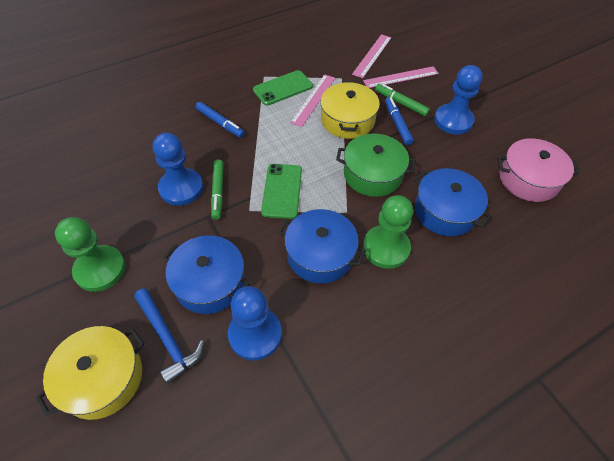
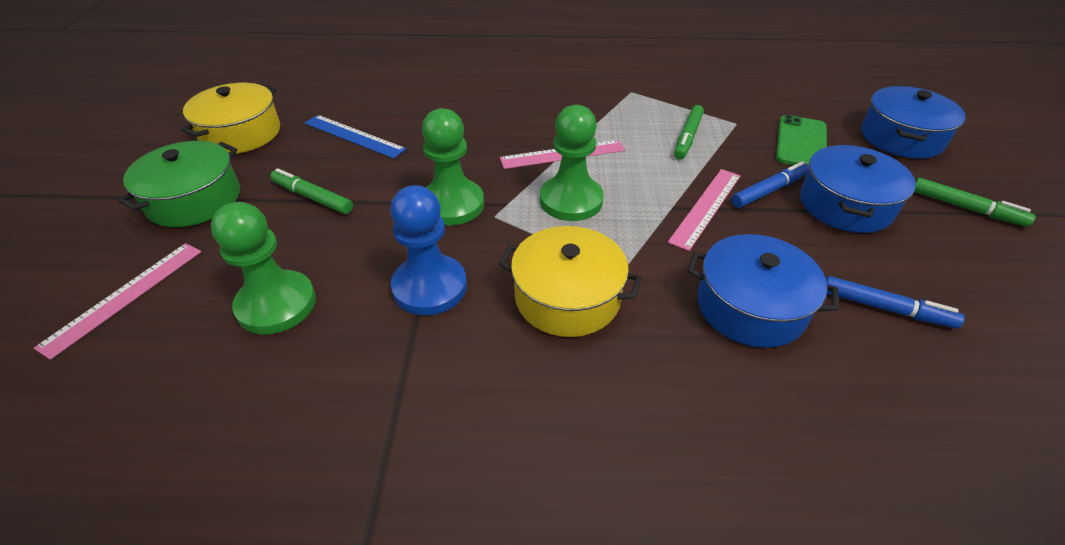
blue hammer: [134,288,204,384] = 1 -> none = 0
blue pawn: [153,133,203,206] [228,286,282,361] [434,65,482,135] = 3 -> [390,185,467,315] = 1
blue ruler: none = 0 -> [305,115,406,159] = 1
green marker: [211,160,224,220] [375,83,430,117] = 2 -> [270,168,353,214] [674,105,704,159] [915,178,1036,227] = 3
green pawn: [55,217,125,292] [363,195,413,269] = 2 -> [211,202,316,334] [422,108,484,226] [540,105,604,221] = 3
green phone: [253,70,313,105] [261,164,302,219] = 2 -> [776,115,827,166] = 1
pink pot: [497,138,580,202] = 1 -> none = 0

